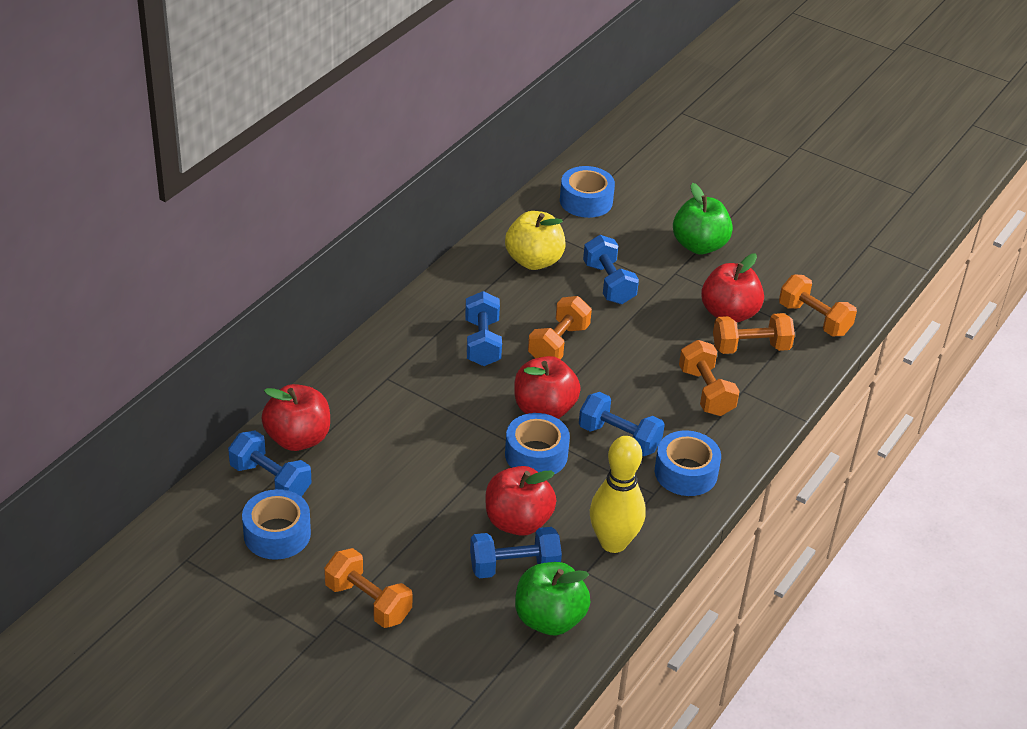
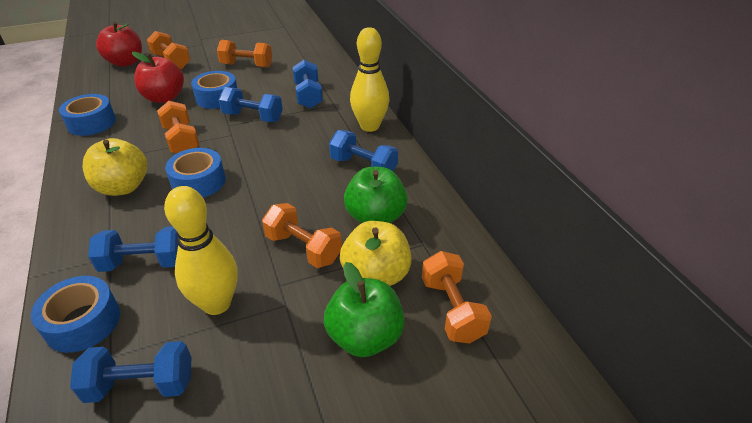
red apple: [261,384,330,451] [486,466,556,536] [514,356,581,419] [701,253,764,323] = 4 -> [96,22,142,67] [132,52,184,103] = 2
yellow apple: [505,211,565,270] = 1 -> [83,138,147,196] [340,221,412,286] = 2
yellow bowling pin: [590,436,646,553] = 1 -> [164,186,238,315] [350,27,389,132] = 2

